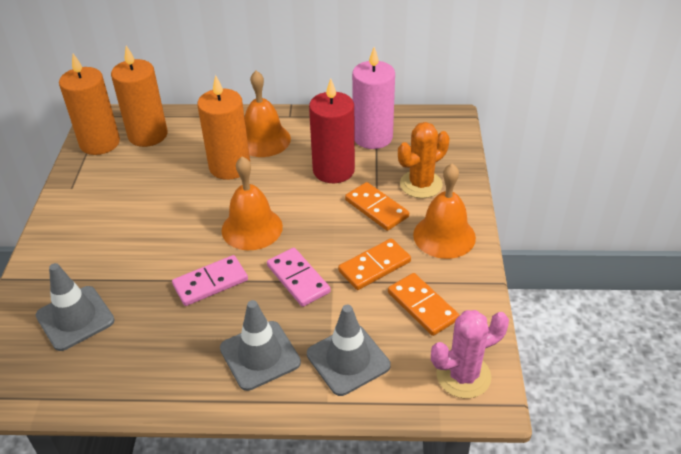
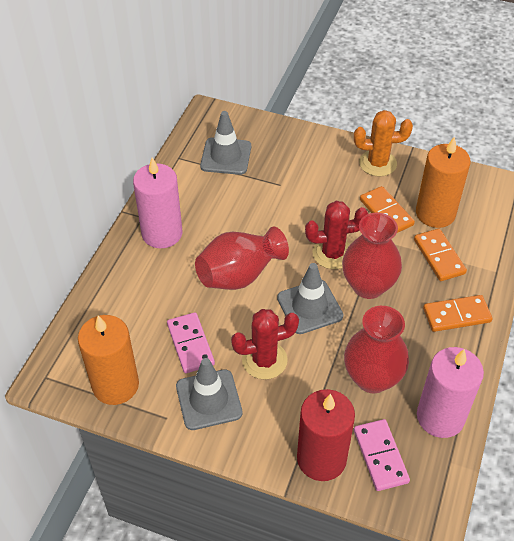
orange bell: [221,156,283,250] [245,71,291,157] [413,163,476,259] = 3 -> none = 0
orange candle: [59,54,120,155] [111,46,168,147] [197,75,250,180] = 3 -> [78,315,139,405] [416,137,470,228] = 2
pink cactus: [431,310,509,398] = 1 -> none = 0
pink candle: [352,47,395,149] = 1 -> [133,157,183,248] [417,347,484,438] = 2
red cactus: none = 0 -> [231,309,299,380] [305,201,368,269] = 2
red vase: none = 0 -> [195,227,289,290] [342,213,402,299] [344,306,409,393] = 3

